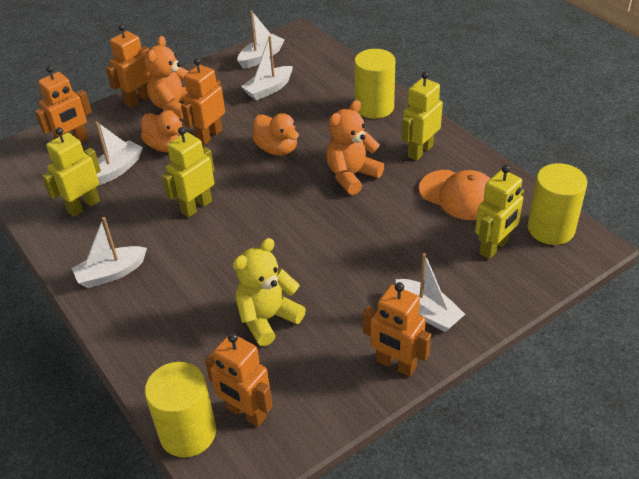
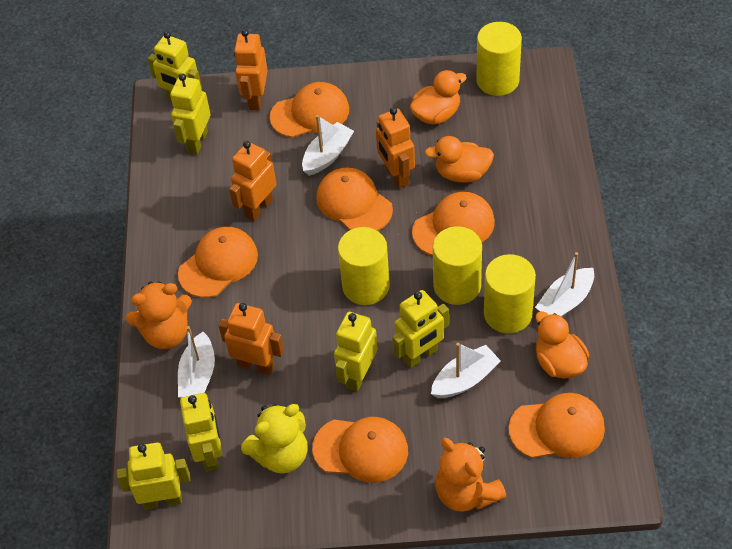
orange cap: [419,170,490,220] = 1 -> [178,227,258,298] [270,82,349,138] [312,417,408,483] [316,167,393,231] [412,192,495,256] [509,393,605,458] = 6
orange duck: [141,110,186,152] [252,113,299,156] = 2 -> [410,70,467,125] [425,136,494,183] [535,311,589,379] = 3
orange robot: [35,65,92,142] [106,24,150,108] [181,58,225,145] [205,333,273,427] [363,282,431,377] = 5 -> [218,303,284,375] [229,141,276,221] [234,29,268,110] [376,107,415,189] = 4
white boat: [71,217,147,288] [95,122,143,185] [237,10,284,69] [241,36,293,100] [396,253,465,332] = 5 -> [178,326,215,398] [302,115,354,176] [431,343,501,398] [535,252,594,317] = 4
yellow cylinder: [145,362,216,458] [354,49,395,119] [528,163,587,245] = 3 -> [338,227,390,305] [433,226,482,305] [476,22,522,96] [484,254,536,334] = 4
yellow robot: [42,127,101,217] [162,127,214,217] [402,71,443,161] [475,165,524,259] = 4 -> [116,442,190,510] [148,31,202,101] [170,73,211,154] [180,393,222,472] [334,312,378,392] [392,290,449,368] = 6

